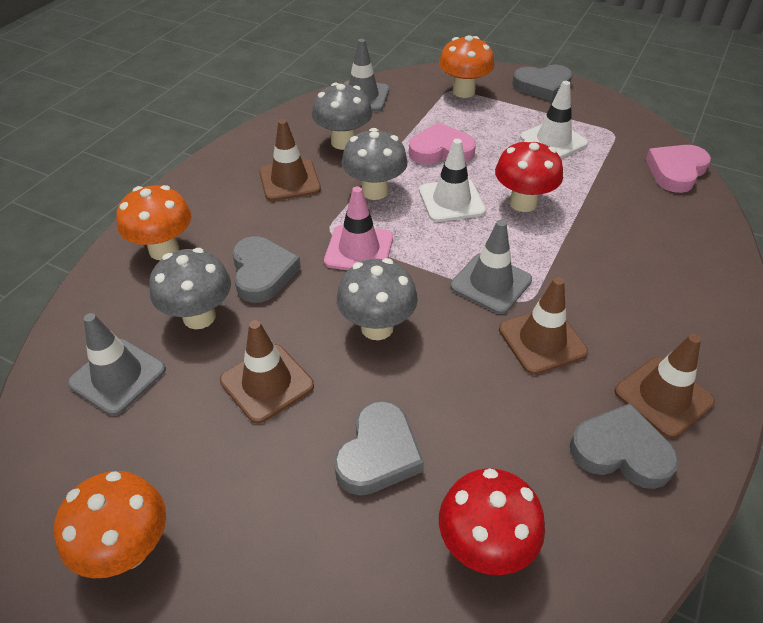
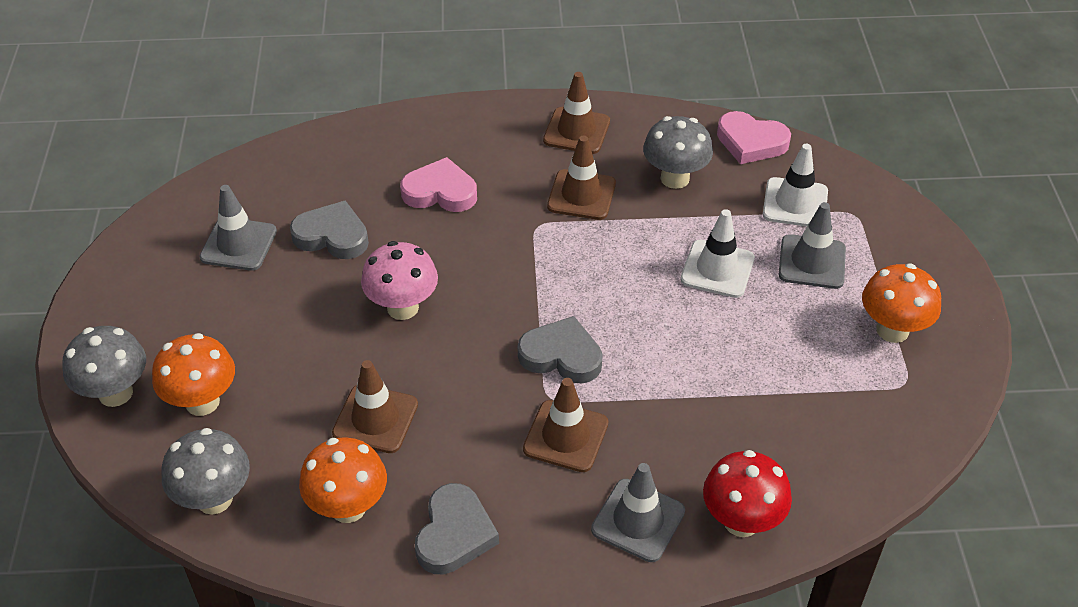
grey heart: [232,236,301,303] [334,401,424,496] [512,65,572,101] [570,403,679,489] = 4 -> [290,200,369,259] [415,483,499,574] [518,316,603,383] = 3
grey mushroom: [149,248,231,329] [312,83,372,150] [337,258,418,340] [342,128,408,200] = 4 -> [62,326,146,407] [162,428,250,515] [643,116,713,189] = 3
pink mushroom: none = 0 -> [361,241,438,320] = 1
pink traffic cone: [324,186,393,270] = 1 -> none = 0
red mushroom: [439,468,545,575] [495,139,563,212] = 2 -> [703,450,792,537] = 1

